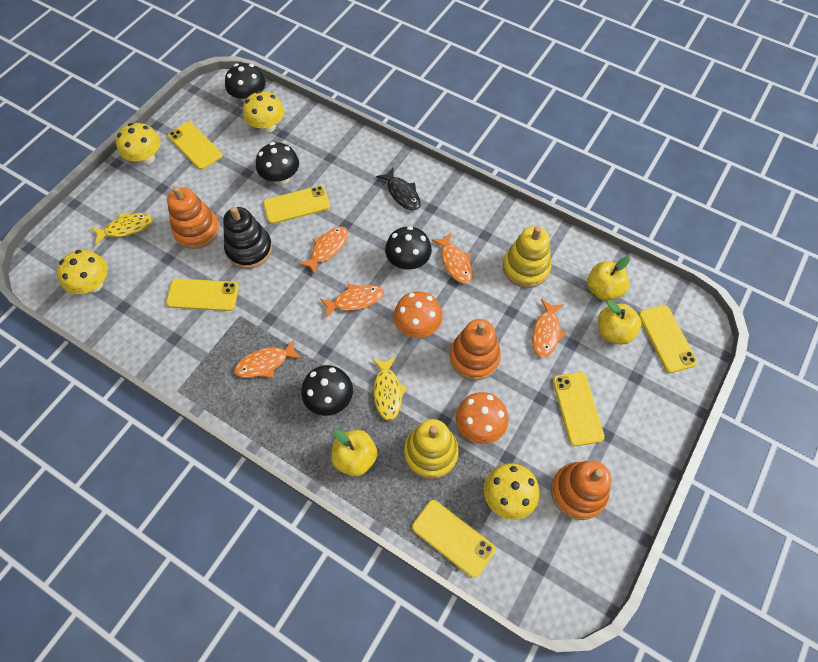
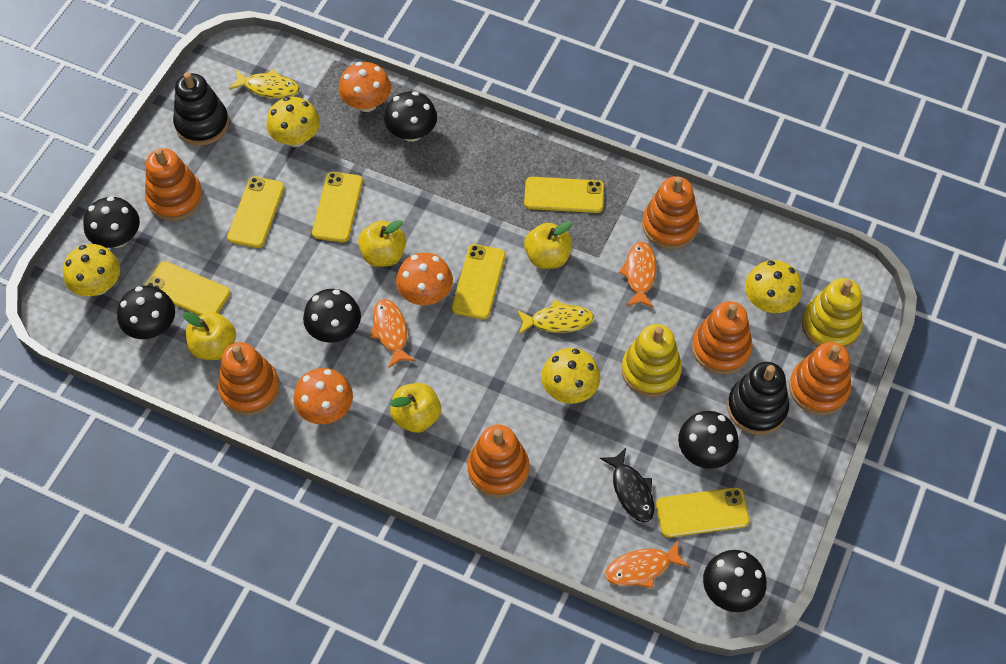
black mushroom: [225,63,266,103] [256,142,299,185] [301,365,353,416] [385,226,432,270] = 4 -> [83,196,140,248] [117,286,175,339] [303,289,361,343] [384,91,437,142] [678,411,739,469] [703,550,767,612] = 6
black stacking toy: [223,207,272,269] = 1 -> [173,72,229,146] [727,362,789,435] = 2
orange fish: [234,339,302,378] [298,227,348,275] [320,284,384,318] [431,233,472,284] [532,299,566,357] = 5 -> [370,299,415,368] [605,540,689,588] [619,241,657,308] = 3
orange mushroom: [394,291,443,338] [456,392,509,444] = 2 -> [293,368,353,424] [339,62,391,112] [396,253,453,305] = 3
orange stacking toy: [167,186,220,249] [449,319,501,380] [551,461,611,520] = 3 -> [145,148,203,221] [218,342,280,415] [468,425,529,498] [642,176,699,249] [692,301,753,374] [789,342,851,415] = 6
yellow apple: [331,429,377,476] [587,256,630,301] [598,300,641,345] = 3 -> [183,312,236,360] [358,220,406,267] [390,383,441,433] [524,222,572,269] = 4

